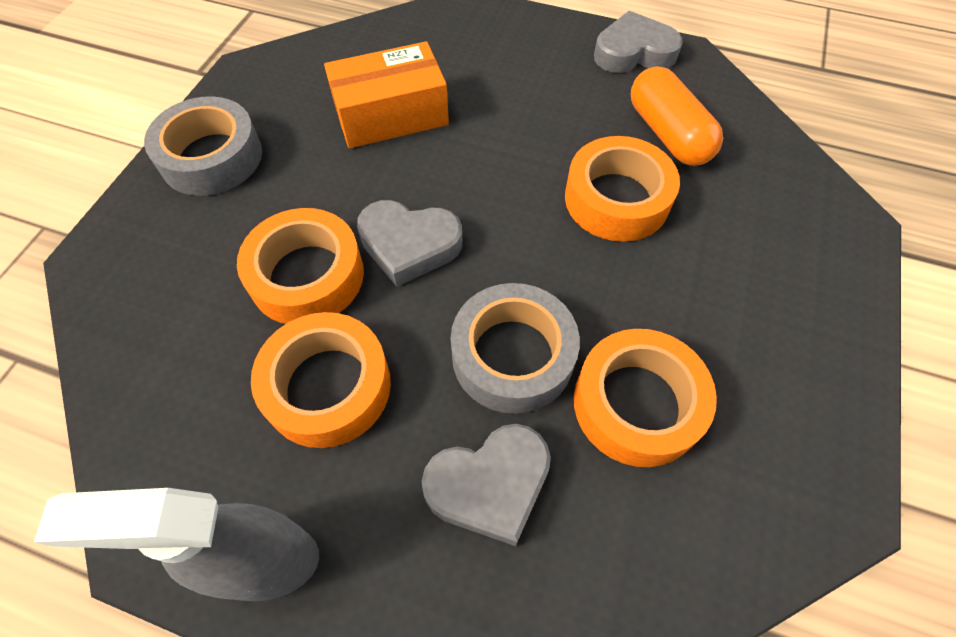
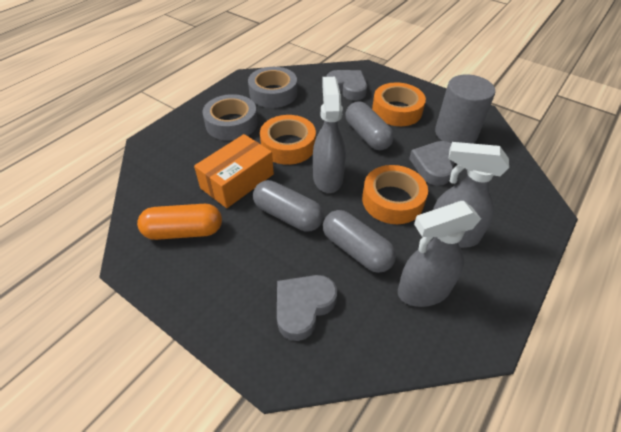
grey capsule: none = 0 -> [253,180,324,231] [323,210,396,273] [345,101,394,150] = 3
grey cylinder: none = 0 -> [435,74,495,144] = 1
grey spray bottle: [34,488,319,601] = 1 -> [313,77,346,193] [398,201,481,307] [433,142,509,248] = 3
orange tape: [237,208,364,324] [251,312,391,448] [565,136,680,242] [574,329,717,467] = 4 -> [260,115,316,165] [362,165,428,224] [372,82,426,126] = 3

